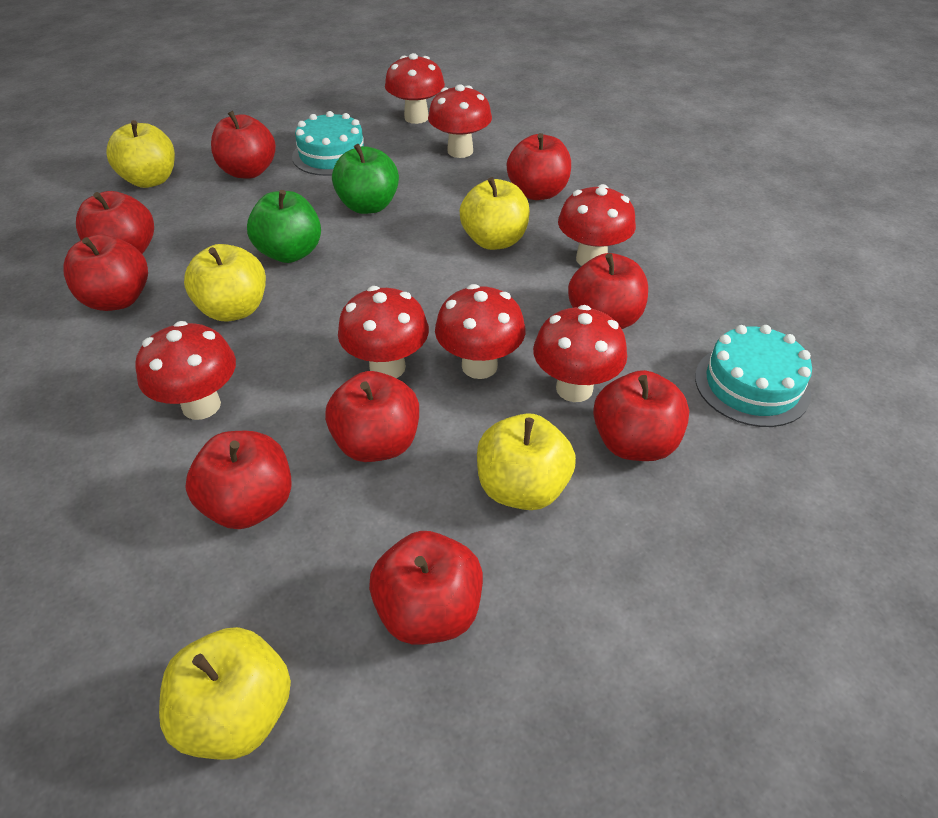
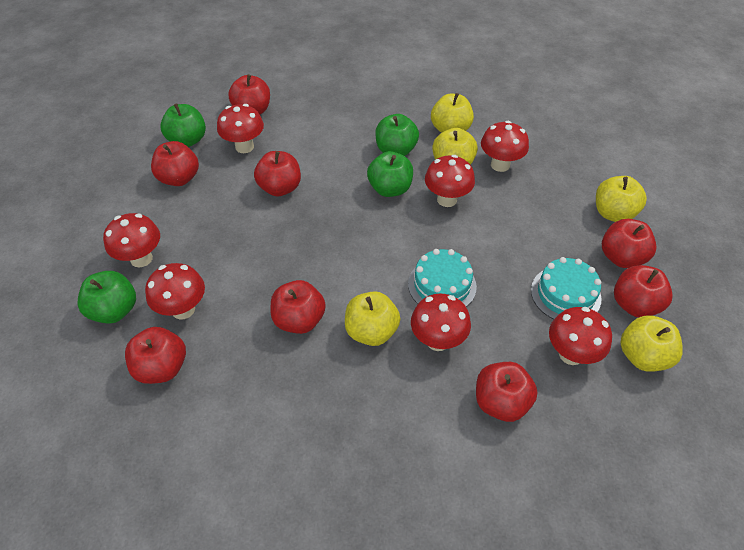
green apple: [247,190,321,263] [332,144,399,214] = 2 -> [77,271,136,324] [160,103,206,147] [367,151,413,197] [375,114,419,156] = 4
red apple: [63,234,148,311] [76,191,154,254] [185,431,292,529] [211,111,276,179] [325,371,419,462] [369,531,483,645] [507,133,571,200] [568,253,648,329] [593,370,689,461] = 9 -> [125,327,186,384] [151,141,199,186] [228,74,270,115] [254,151,301,196] [271,280,326,334] [476,362,538,422] [602,219,656,268] [614,265,673,318] = 8

